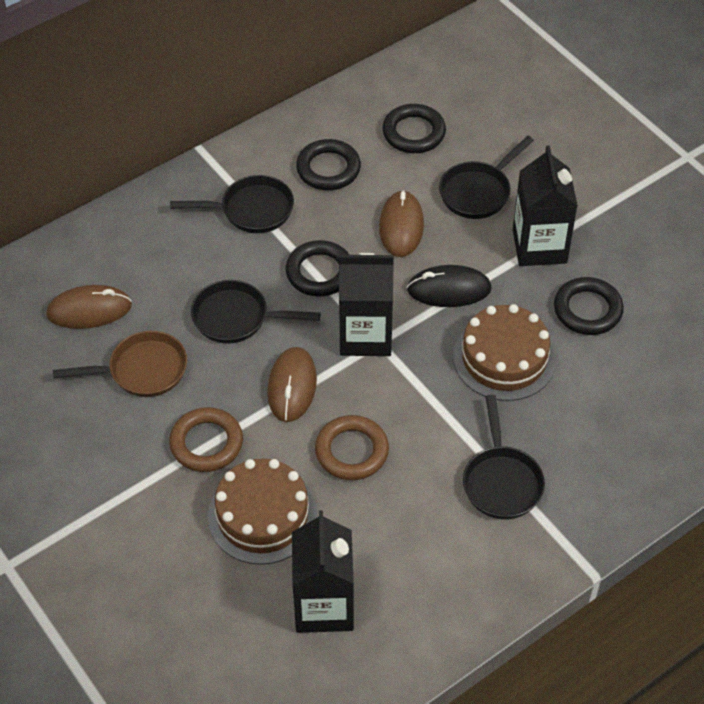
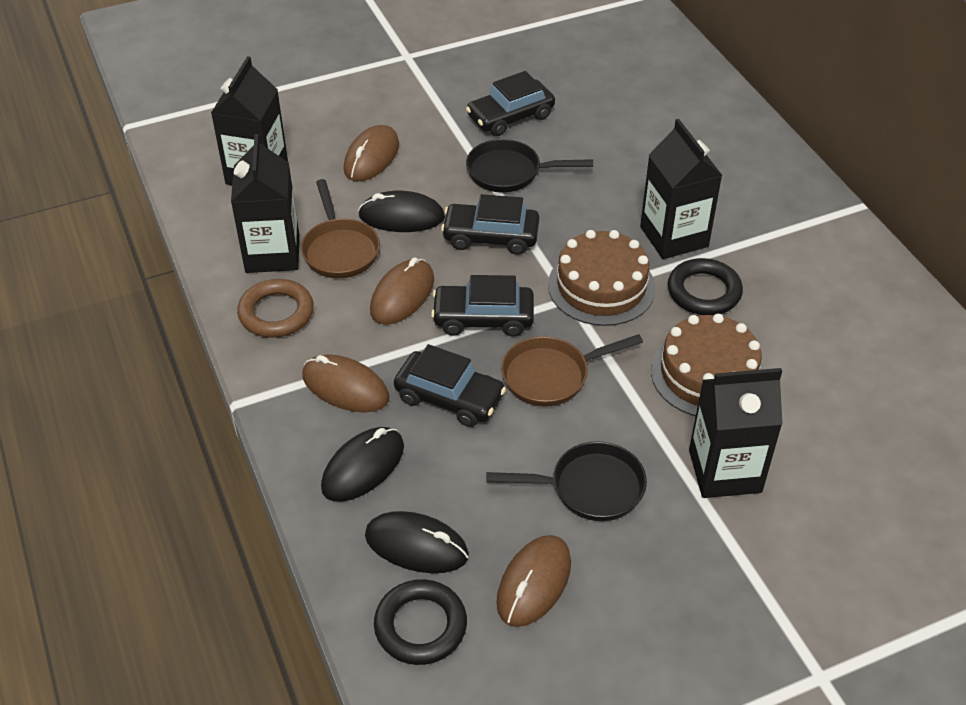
black car: none = 0 -> [394,344,506,427] [431,275,534,337] [441,194,539,255] [466,71,555,136] = 4
black carton: [292,510,354,633] [339,253,394,356] [513,145,578,266] = 3 -> [211,56,288,185] [231,134,299,273] [640,119,723,259] [689,368,783,498] = 4
black mouse: [407,265,492,307] = 1 -> [321,427,404,502] [358,191,445,232] [365,511,469,573] = 3
black pan: [170,175,294,233] [191,280,321,344] [439,136,534,219] [463,395,545,519] = 4 -> [466,139,593,193] [486,441,647,521] = 2
black ring: [285,240,349,297] [296,139,361,190] [382,104,446,153] [554,277,624,335] = 4 -> [374,579,467,665] [668,258,743,315] = 2
brown mouse: [46,285,132,329] [267,347,317,422] [379,190,424,257] = 3 -> [302,355,389,412] [344,125,399,181] [370,257,434,325] [497,535,571,627] = 4
brown pan: [53,331,187,397] = 1 -> [301,179,380,278] [501,334,643,407] = 2
brown ring: [169,407,243,472] [315,415,389,480] = 2 -> [237,279,314,338] = 1

